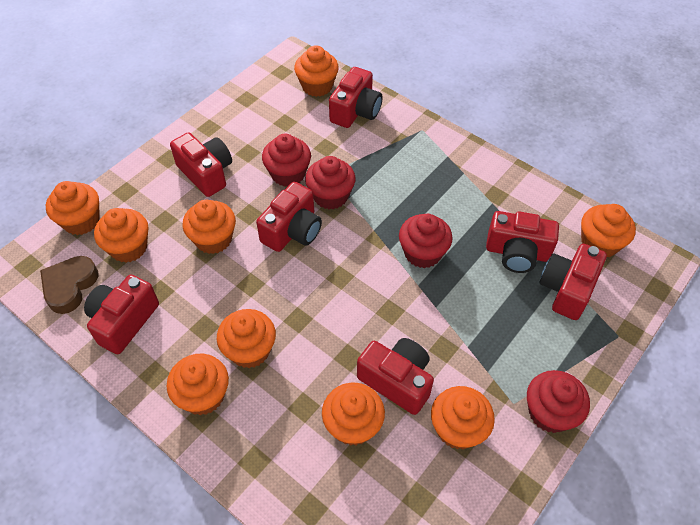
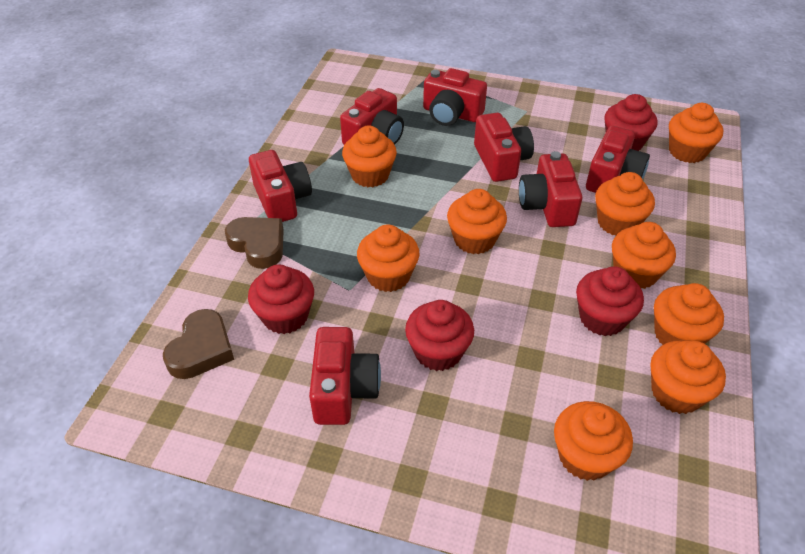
brown heart: [40,256,99,314] = 1 -> [163,309,234,379] [225,217,284,269] = 2

